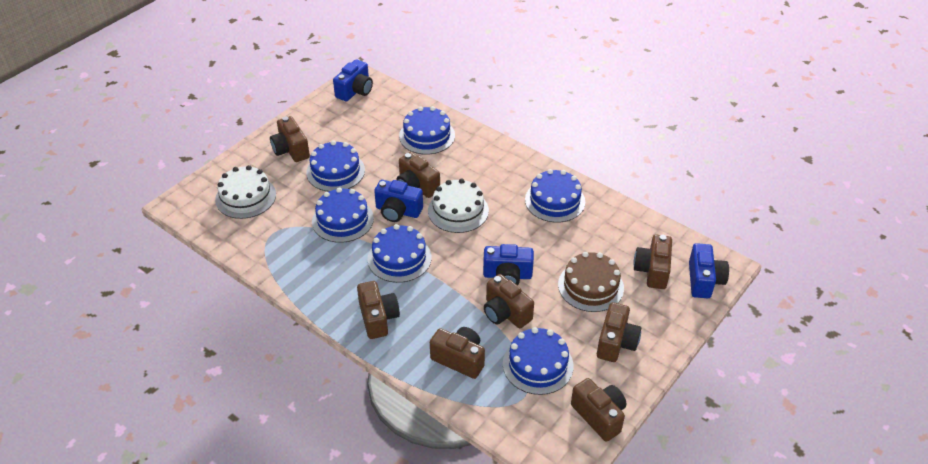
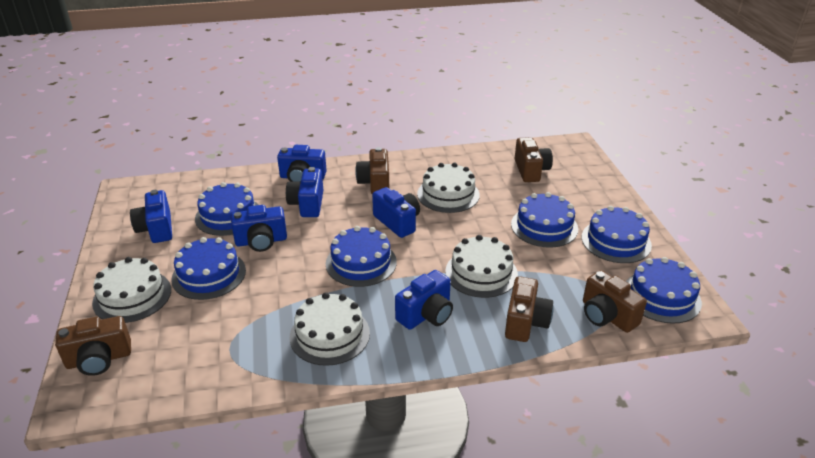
blue camera: [333,59,373,102] [374,180,423,222] [483,244,534,285] [689,243,729,298] = 4 -> [130,190,172,243] [231,205,287,252] [277,145,327,182] [286,167,323,217] [372,187,420,238] [395,270,453,330] = 6
brown cake: [558,252,624,312] = 1 -> none = 0
brown camera: [270,116,310,162] [357,281,400,339] [396,152,440,198] [430,327,485,379] [484,274,534,328] [571,378,626,442] [597,302,641,362] [633,235,672,289] = 8 -> [55,316,131,376] [355,147,389,194] [505,276,554,342] [515,137,553,182] [583,270,647,333] = 5
white cake: [215,165,276,219] [428,178,489,233] = 2 -> [92,257,171,323] [290,292,370,366] [417,163,480,213] [445,235,518,298] = 4

